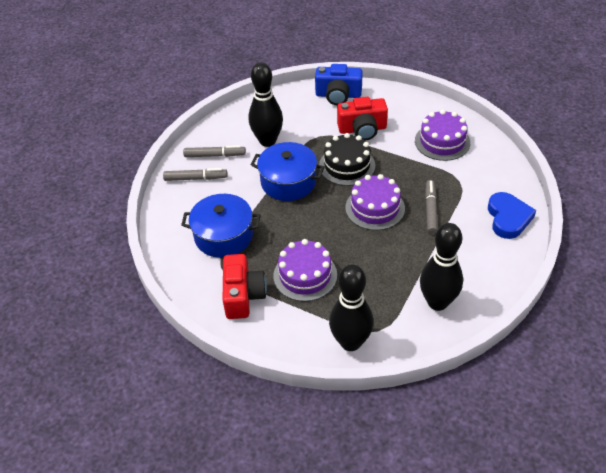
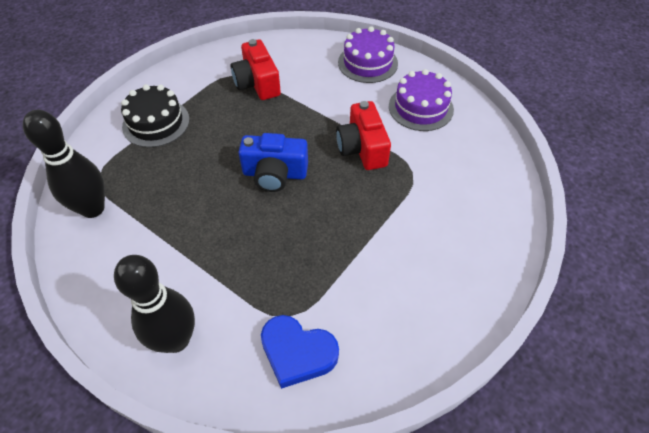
black bowling pin: [249,62,283,147] [329,264,373,351] [420,223,463,311] = 3 -> [23,110,105,218] [114,255,195,353] = 2
blue pot: [181,194,261,258] [250,142,325,201] = 2 -> none = 0
grey marker: [163,168,228,181] [183,145,246,157] [425,180,438,234] = 3 -> none = 0
purple cake: [273,239,337,302] [345,174,405,230] [415,110,470,161] = 3 -> [338,26,398,83] [389,69,454,131] = 2

